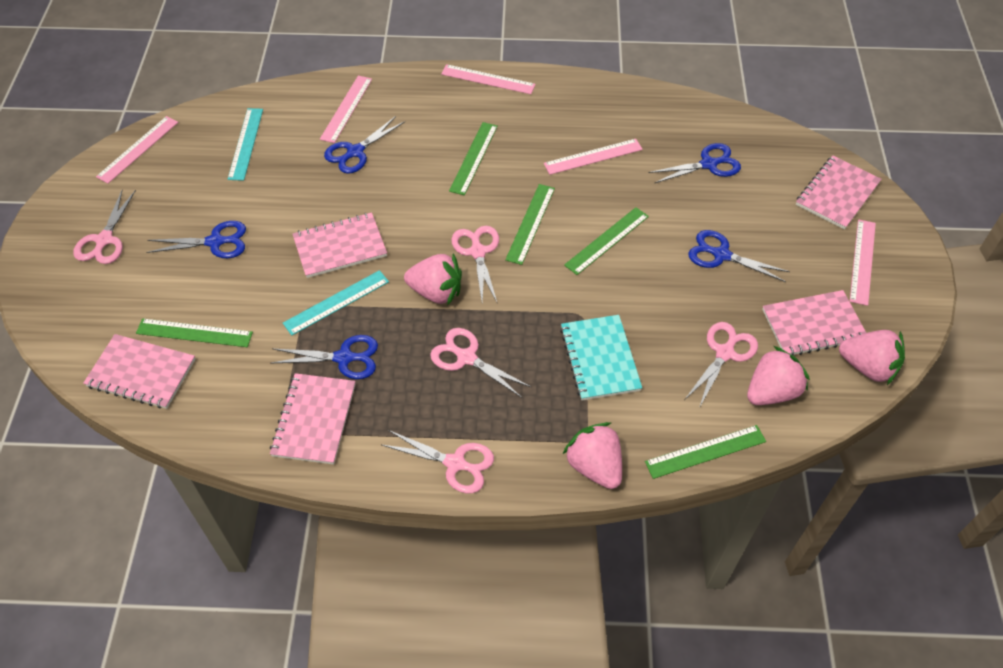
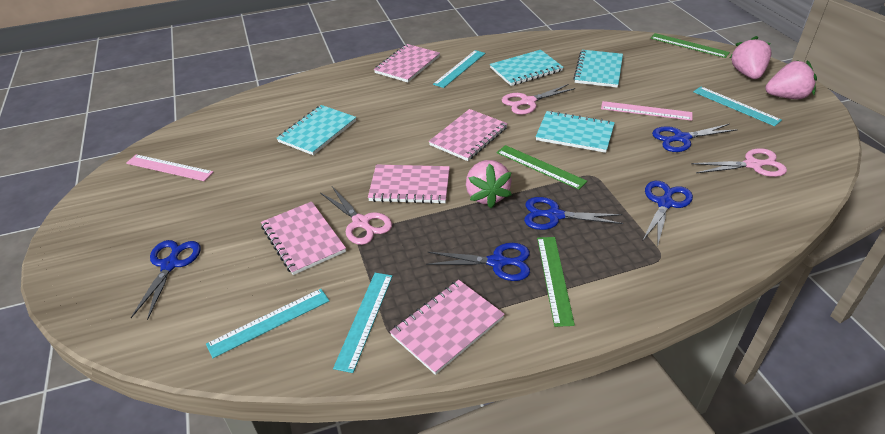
green ruler: [136,318,253,347] [449,122,498,195] [505,184,555,265] [564,207,649,275] [645,425,766,479] = 5 -> [497,145,587,190] [537,237,575,327] [650,33,730,58] = 3
pink ruler: [96,116,178,183] [320,75,372,143] [441,64,536,94] [544,139,643,175] [849,219,876,306] = 5 -> [126,154,213,181] [601,101,692,121] = 2
pink scissors: [74,190,136,264] [382,430,494,494] [430,328,531,398] [451,226,499,304] [685,322,758,408] = 5 -> [321,186,392,245] [502,84,575,115] [691,148,787,177] = 3
pink strawberry: [404,254,462,306] [562,422,622,489] [747,346,810,405] [839,330,905,385] = 4 -> [466,160,512,208] [730,36,771,79] [765,60,817,99] = 3
turquoise notebook: [560,315,642,400] = 1 -> [277,105,356,155] [490,50,563,86] [536,111,615,153] [573,50,623,88] = 4
turquoise ruler: [228,108,263,181] [283,270,389,336] = 2 -> [206,289,329,358] [333,273,392,373] [433,50,485,88] [693,87,782,126] = 4

